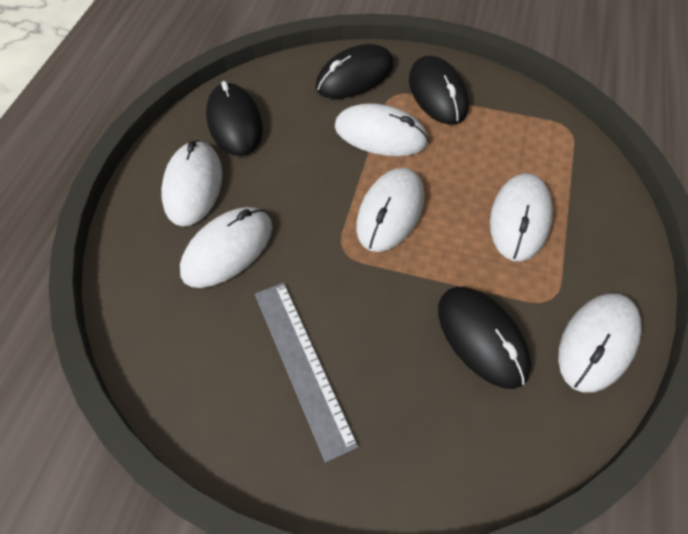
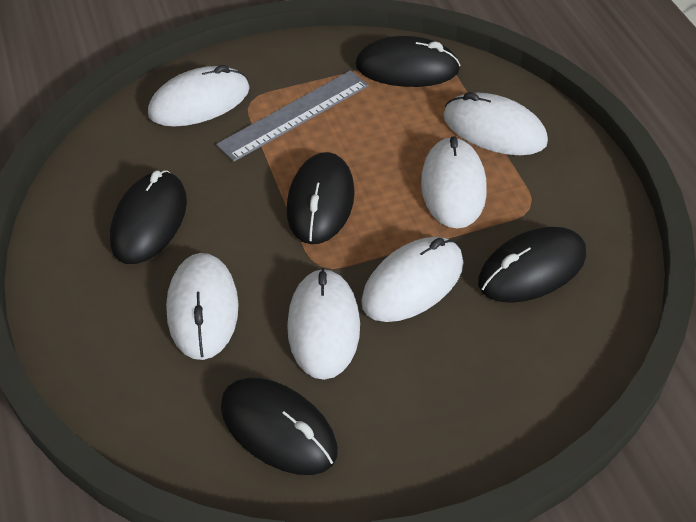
black mouse: [206,81,263,156] [316,44,394,99] [409,56,469,125] [438,287,531,389] = 4 -> [110,170,187,264] [221,378,338,475] [287,152,355,244] [355,36,461,87] [478,227,586,303] = 5

